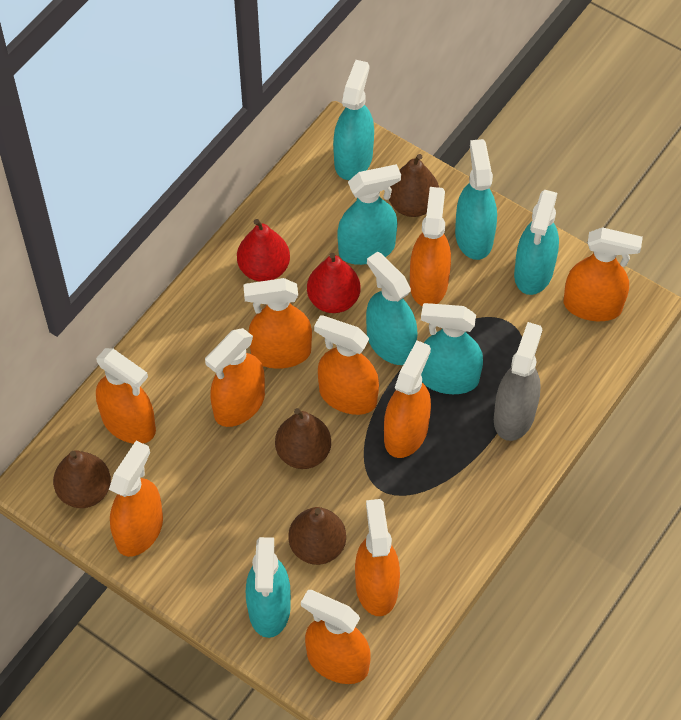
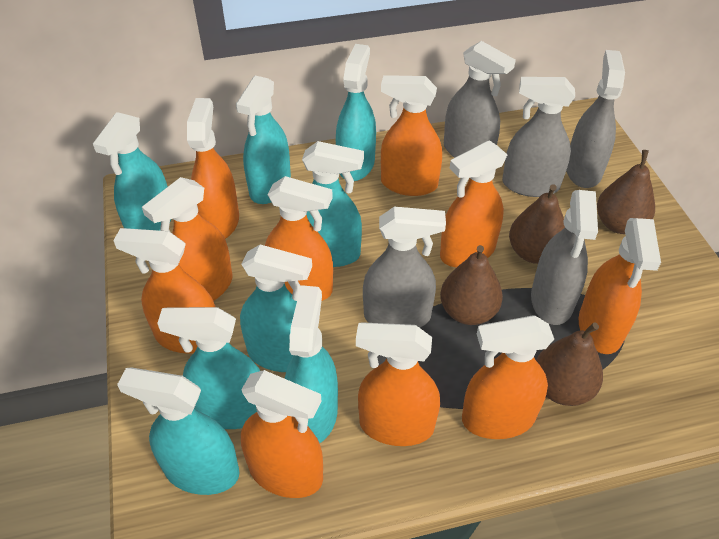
grey spray bottle: [494,322,542,441] = 1 -> [363,207,446,328] [444,41,516,158] [502,77,575,197] [531,190,598,325] [566,50,625,188] = 5
red pear: [237,219,290,282] [307,253,360,313] = 2 -> none = 0
turquoise spray bottle: [246,537,291,638] [333,60,374,180] [337,164,401,265] [366,252,418,365] [421,303,483,394] [455,139,497,260] [514,190,559,295] = 7 -> [93,112,171,231] [117,367,240,495] [157,307,260,429] [236,75,291,204] [240,244,312,372] [284,285,338,444] [302,141,364,267] [336,44,376,181] = 8

